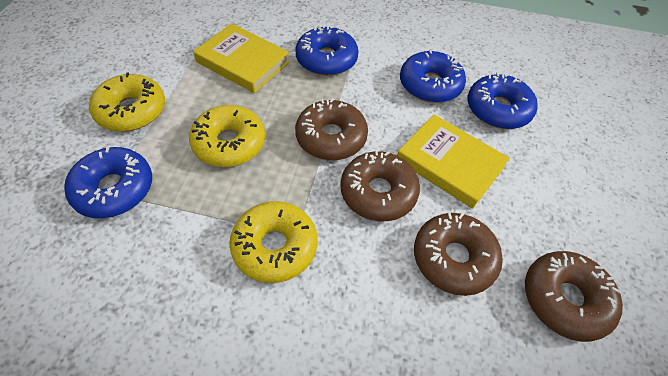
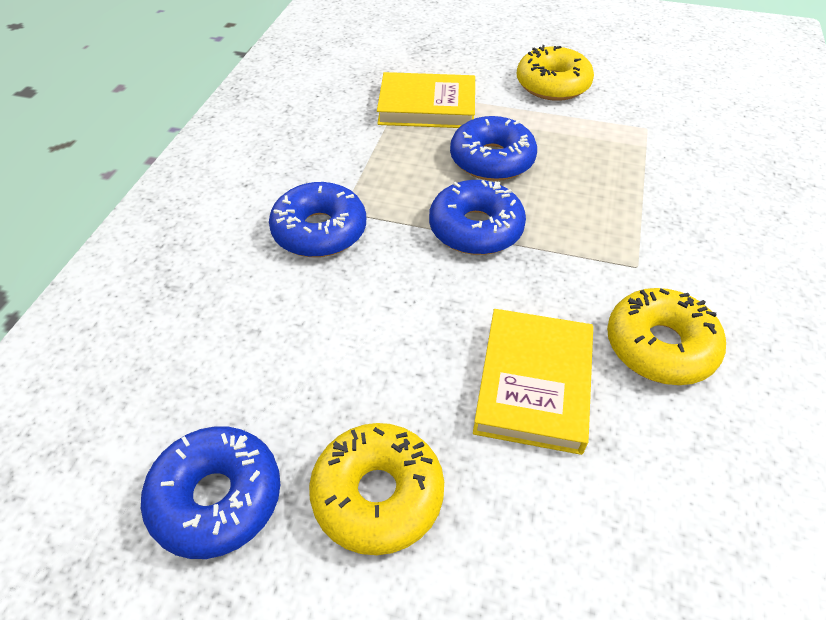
brown donut: [295,98,368,160] [340,150,420,221] [414,213,503,296] [525,251,623,342] = 4 -> none = 0

